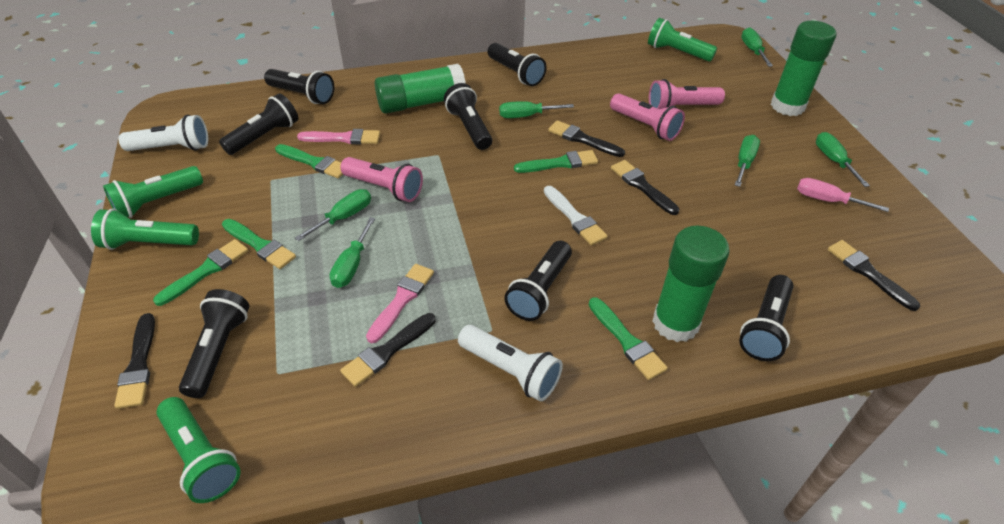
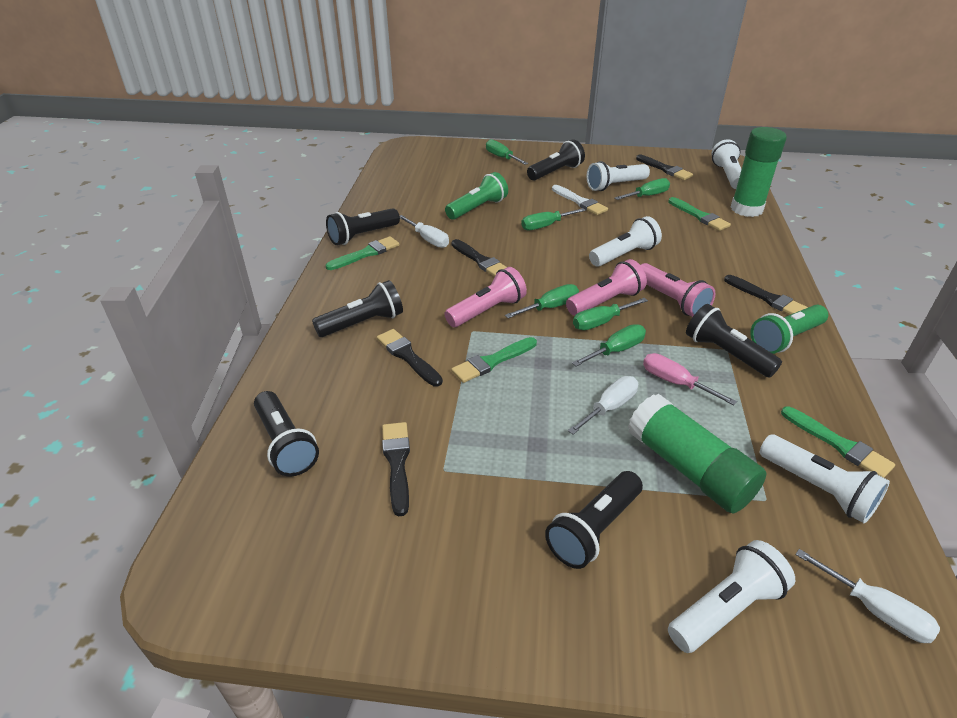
black flashlight: [179,289,249,398] [219,93,298,155] [264,69,334,104] [444,83,492,150] [488,43,547,86] [504,241,572,321] [739,275,794,361] = 7 -> [254,391,319,477] [312,280,403,337] [326,208,400,245] [527,140,585,181] [545,471,643,569] [686,304,782,378] = 6
green brush: [153,239,248,306] [222,219,296,269] [275,144,343,178] [514,150,598,173] [589,297,668,380] = 5 -> [325,236,399,270] [451,337,537,383] [668,197,731,231] [781,407,895,478] = 4
green flashlight: [91,208,199,250] [103,166,203,218] [156,397,240,503] [648,18,717,62] = 4 -> [445,172,508,220] [750,305,828,354] = 2
green glue stick: [375,64,466,114] [652,226,730,342] [771,21,837,116] = 3 -> [628,394,767,513] [731,127,787,217] = 2
pink brush: [297,129,380,144] [366,264,434,343] = 2 -> none = 0
white flashlight: [119,115,208,151] [458,325,563,401] = 2 -> [587,161,650,191] [589,216,662,267] [668,540,795,653] [711,139,742,189] [760,434,890,523] = 5
white screwdriver: none = 0 -> [400,215,449,248] [568,376,638,435] [795,549,940,643] = 3

